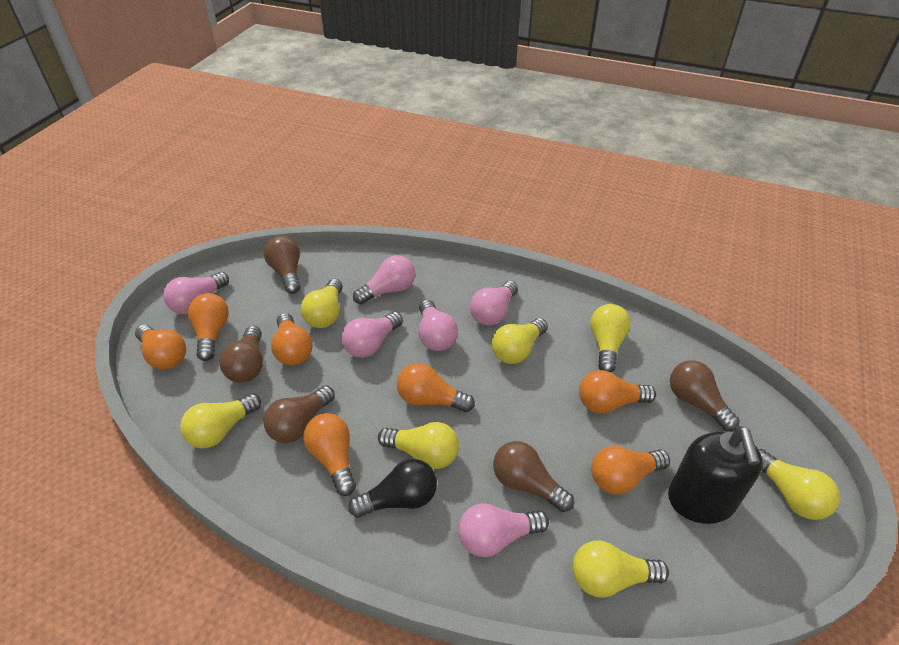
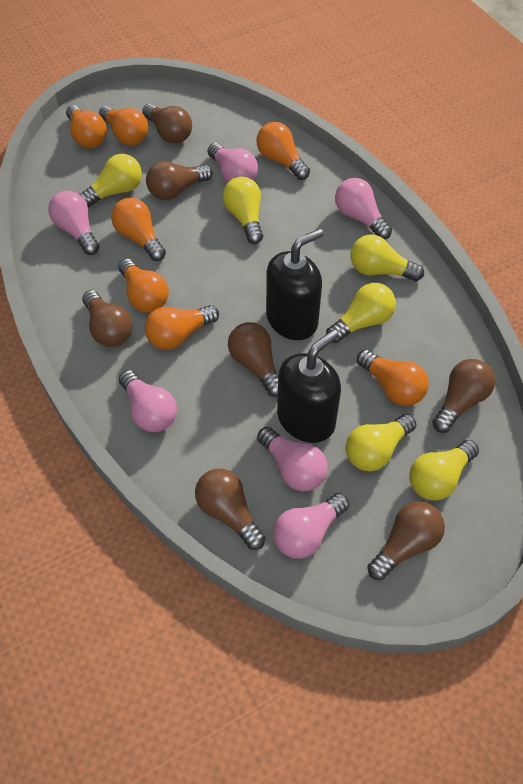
black light bulb: [348,459,437,518] = 1 -> none = 0
black soap dispenser: [668,426,763,524] = 1 -> [266,228,323,340] [277,329,341,443] = 2
brown light bulb: [219,326,263,383] [263,386,335,443] [264,236,300,294] [493,441,574,512] [670,360,740,431] = 5 -> [82,290,133,347] [142,104,192,144] [146,161,213,200] [195,469,265,550] [228,322,278,397] [367,501,445,580] [432,359,495,433] = 7
yellow light bulb: [180,393,261,449] [301,279,343,328] [378,422,459,469] [492,318,548,364] [572,541,669,598] [590,304,631,372] [758,449,840,520] = 7 -> [79,154,142,208] [223,177,263,244] [326,283,396,343] [346,414,416,471] [351,234,424,281] [409,440,479,501] = 6

